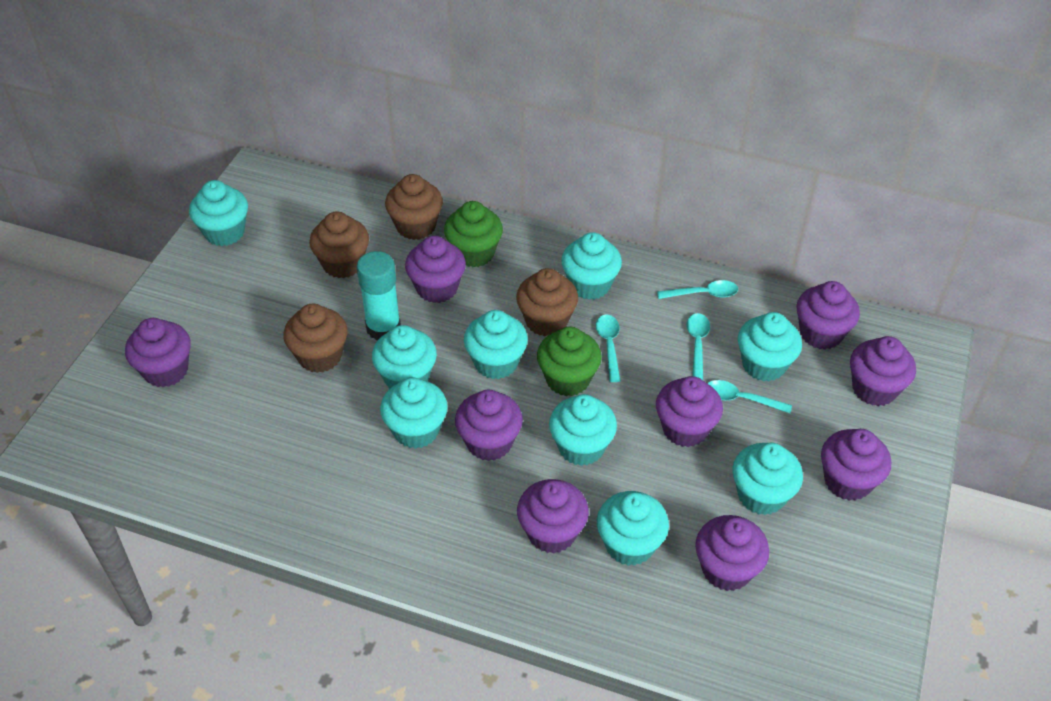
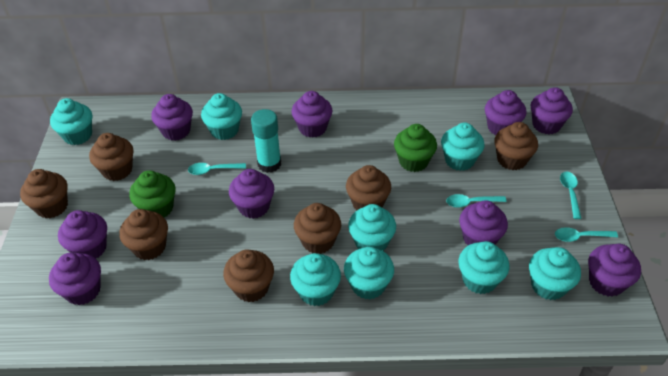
brown cupcake: [283,304,348,373] [309,211,369,278] [385,174,443,240] [516,268,578,337] = 4 -> [20,169,68,218] [89,133,134,181] [119,209,168,260] [223,249,274,302] [294,203,341,254] [346,165,391,211] [494,122,538,170] = 7
turquoise cupcake: [189,180,248,246] [372,325,437,389] [380,377,448,449] [464,310,528,379] [549,394,617,466] [561,232,622,300] [597,491,669,566] [733,443,803,515] [738,312,802,381] = 9 -> [50,98,92,145] [201,93,242,140] [290,253,341,306] [344,247,394,300] [348,204,396,251] [441,122,485,171] [458,241,509,294] [529,247,581,300] = 8

